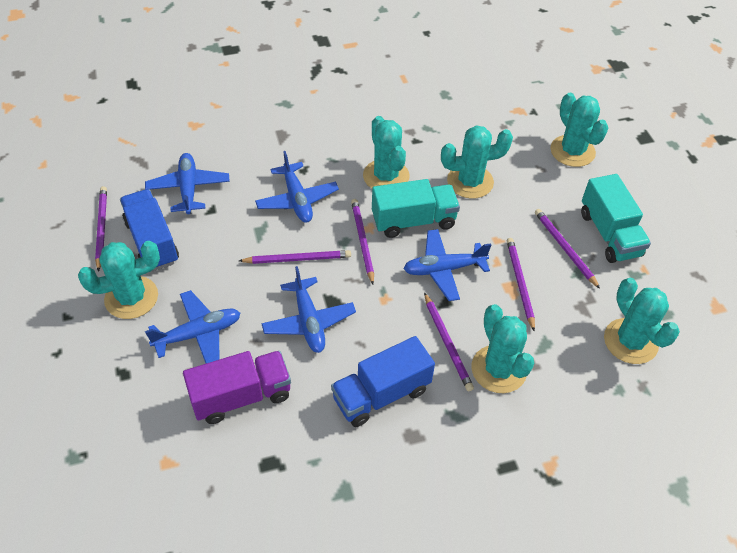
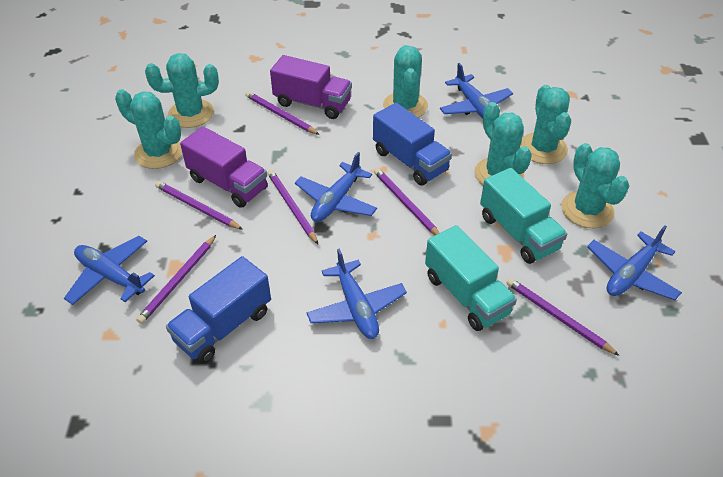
purple truck: [183,351,291,424] = 1 -> [180,126,268,208] [270,55,352,119] = 2

